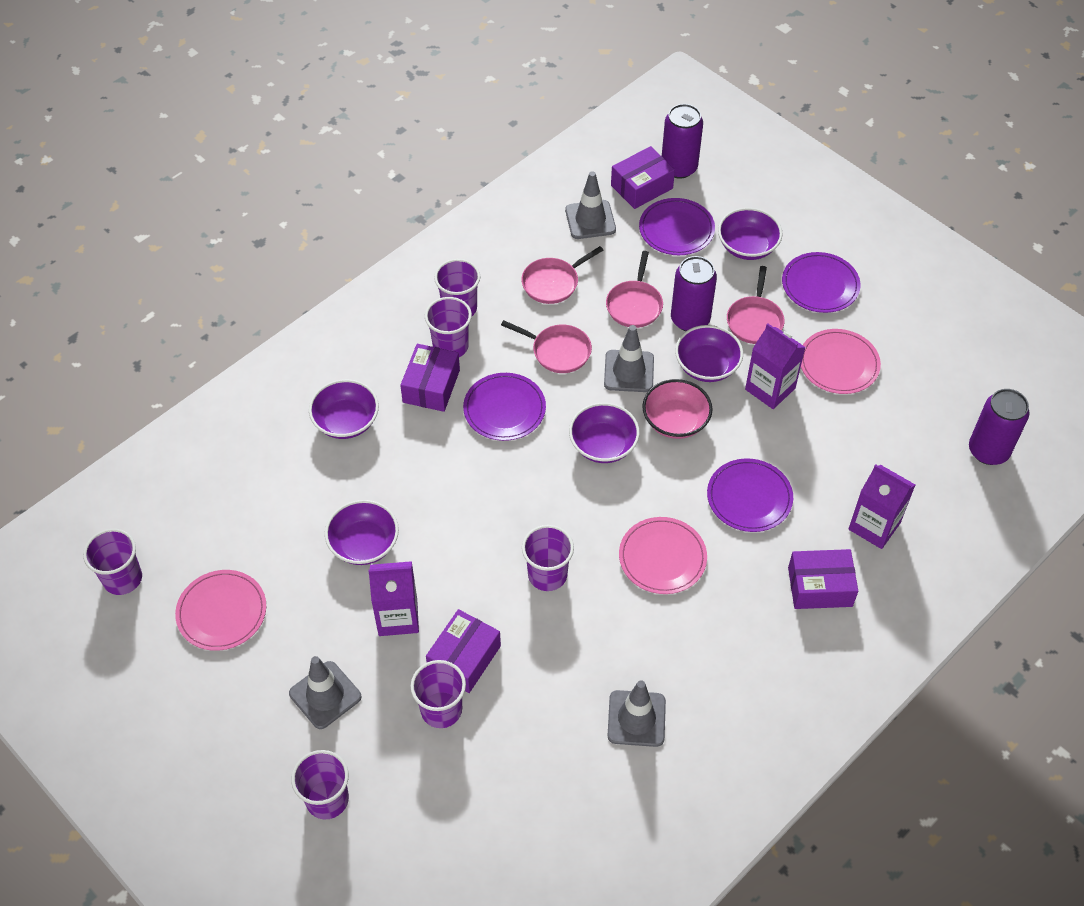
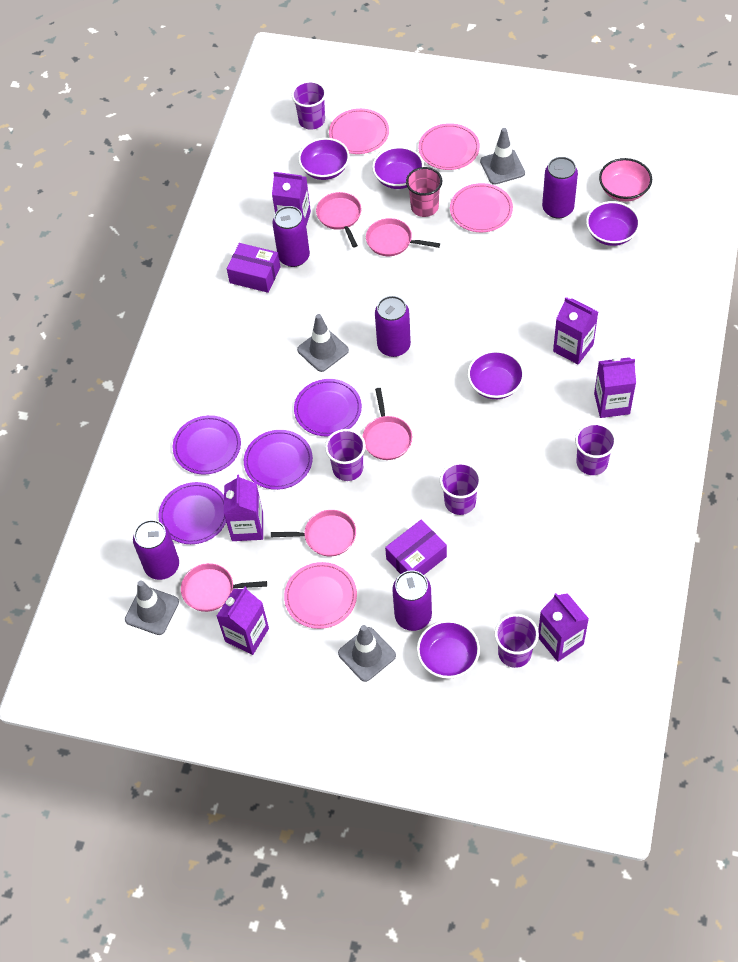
pink cup: none = 0 -> [406,167,442,217] = 1
pink pan: [501,320,592,373] [521,246,603,304] [606,251,663,328] [727,266,784,344] = 4 -> [181,563,267,612] [271,510,356,556] [316,192,361,248] [362,388,412,460] [366,218,440,256] = 5
pink plate: [175,570,266,651] [619,517,707,594] [801,329,881,394] = 3 -> [284,562,357,629] [329,108,389,154] [419,123,480,170] [450,183,513,232] = 4
purple box: [400,344,460,412] [426,609,501,693] [611,146,675,209] [788,549,858,609] = 4 -> [227,243,281,293] [385,520,447,575] = 2
purple can: [662,104,703,179] [671,256,717,331] [969,389,1030,465] = 3 -> [133,520,179,580] [272,206,310,267] [375,296,411,357] [392,570,432,631] [542,157,578,219] = 5
purple carton: [368,561,419,636] [745,323,806,409] [849,464,915,549] = 3 -> [217,587,269,655] [224,475,263,541] [272,172,311,226] [538,593,589,662] [553,297,598,365] [594,357,636,418] = 6
purple cup: [83,529,142,595] [291,750,349,819] [410,660,466,728] [425,297,472,357] [434,259,481,316] [522,525,574,591] = 6 -> [291,81,326,130] [325,429,366,481] [440,462,481,515] [495,614,539,668] [575,423,616,475] = 5

